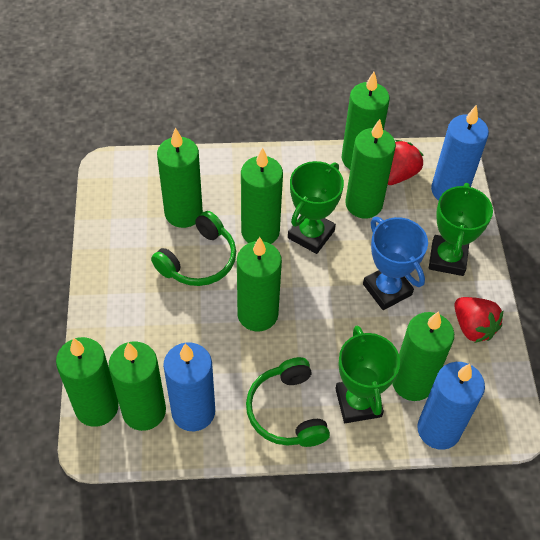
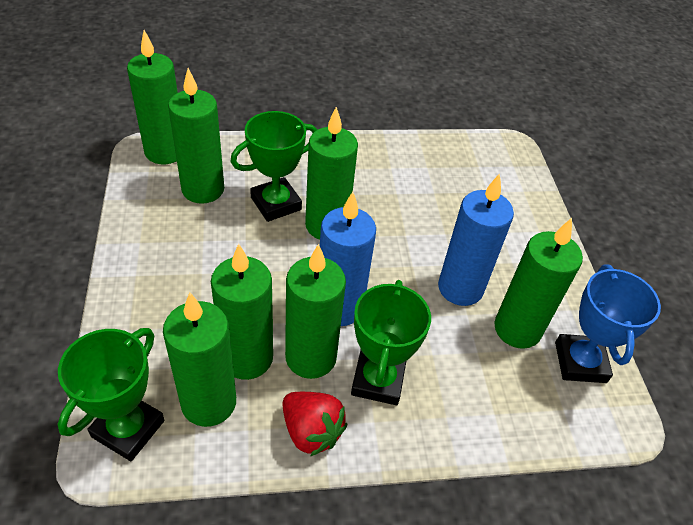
blue candle: [163,342,215,431] [417,362,485,450] [431,105,489,200] = 3 -> [320,192,376,326] [438,174,514,306] = 2
green candle: [56,337,119,427] [109,342,166,431] [157,128,203,228] [237,237,282,332] [241,148,283,244] [342,72,390,169] [345,119,396,219] [392,311,454,401] = 8 -> [127,30,178,164] [163,293,236,427] [168,68,224,204] [211,244,273,380] [285,244,346,379] [305,107,358,240] [494,218,583,349] = 7
green headphones: [151,211,236,286] [246,357,330,447] = 2 -> none = 0
red strawberry: [388,140,424,185] [454,297,503,343] = 2 -> [282,392,347,456] = 1

